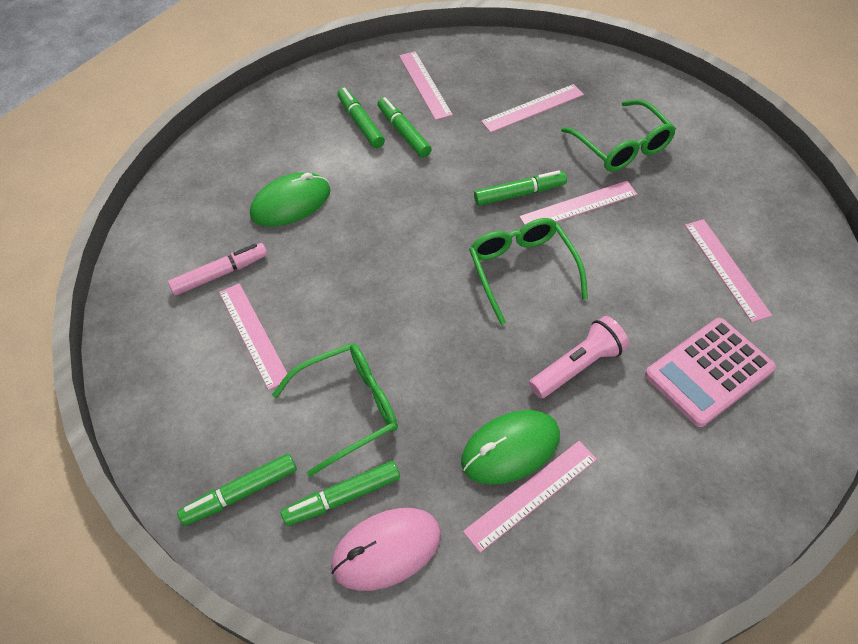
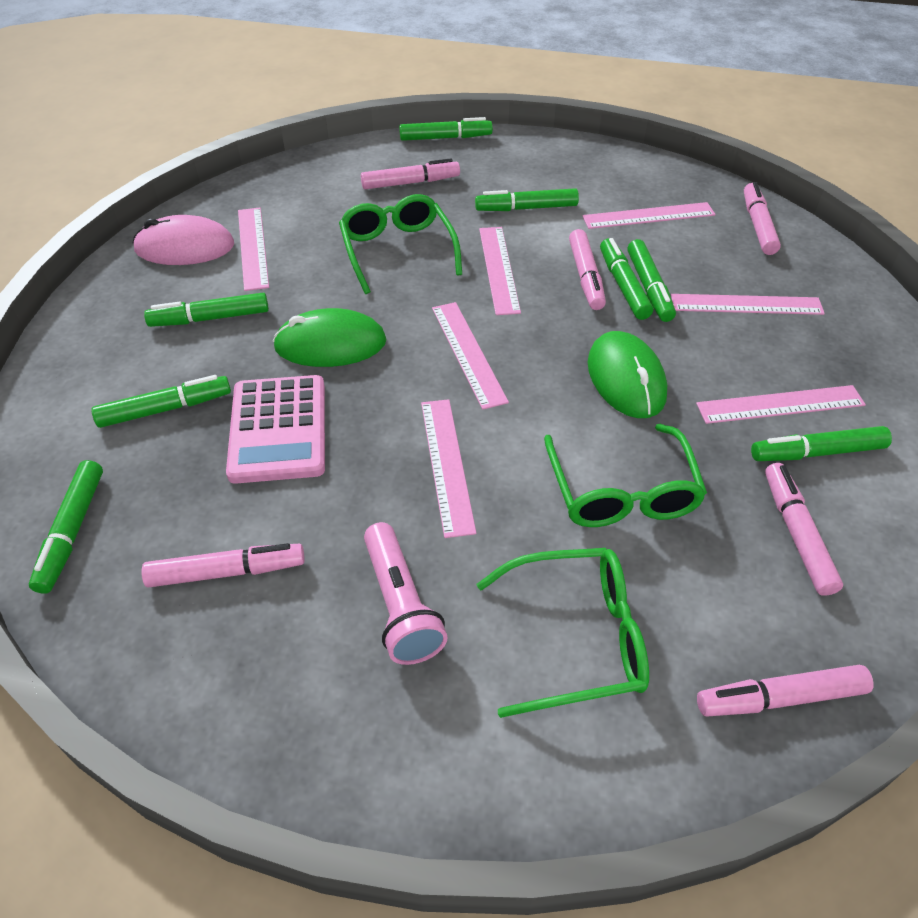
green marker: [177,453,297,526] [281,461,400,526] [337,87,385,148] [377,97,432,158] [474,170,567,206] = 5 -> [29,460,103,594] [91,375,231,428] [144,293,269,327] [399,117,493,141] [475,188,579,211] [600,238,653,320] [627,239,676,322] [751,426,892,461] = 8
pink marker: [168,243,267,296] = 1 -> [141,543,305,588] [361,158,460,189] [569,229,606,310] [697,665,874,717] [744,182,781,255] [765,463,843,596] = 6
pink ruler: [219,283,287,390] [399,51,453,120] [463,441,597,553] [481,84,584,133] [519,181,637,225] [685,219,772,323] = 6 -> [238,207,269,291] [421,399,476,538] [432,302,509,410] [479,227,521,315] [582,202,716,229] [671,294,825,315] [696,385,866,424] = 7

